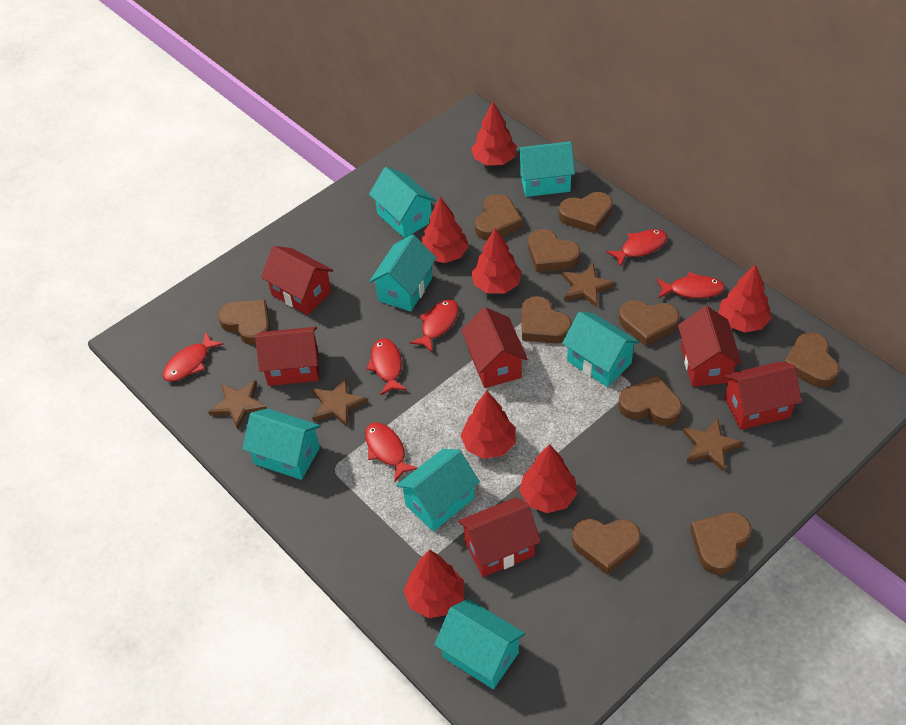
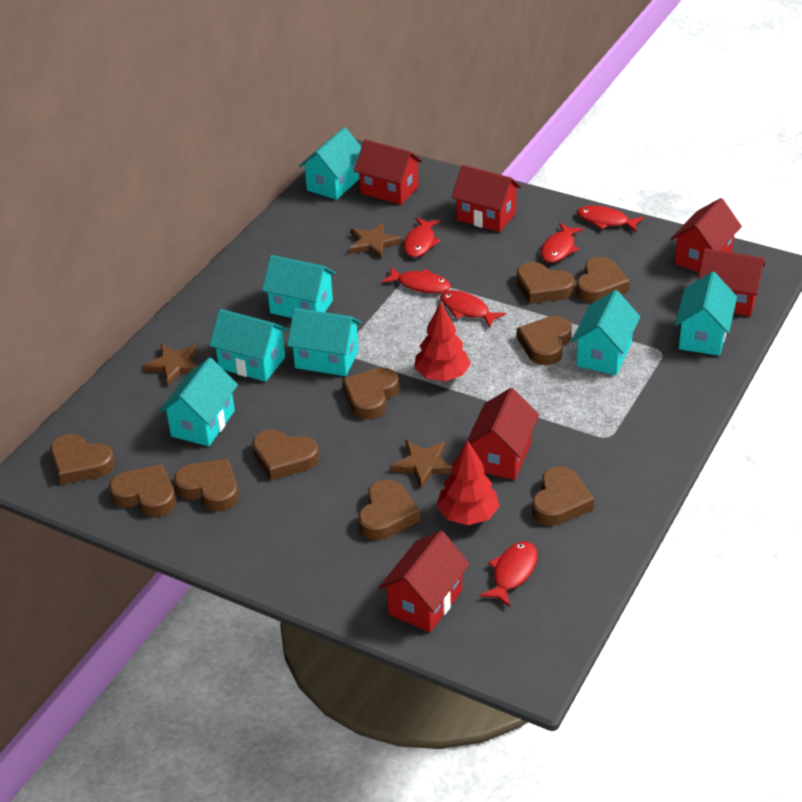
brown star: [208,381,267,430] [312,377,368,427] [562,263,615,307] [682,418,744,471] = 4 -> [142,344,198,386] [349,222,402,259] [390,440,452,489] = 3
red tree: [404,550,464,618] [421,197,469,263] [460,391,516,459] [471,102,517,166] [471,228,522,294] [519,444,577,513] [718,264,772,333] = 7 -> [414,302,471,381] [437,440,499,525] = 2

